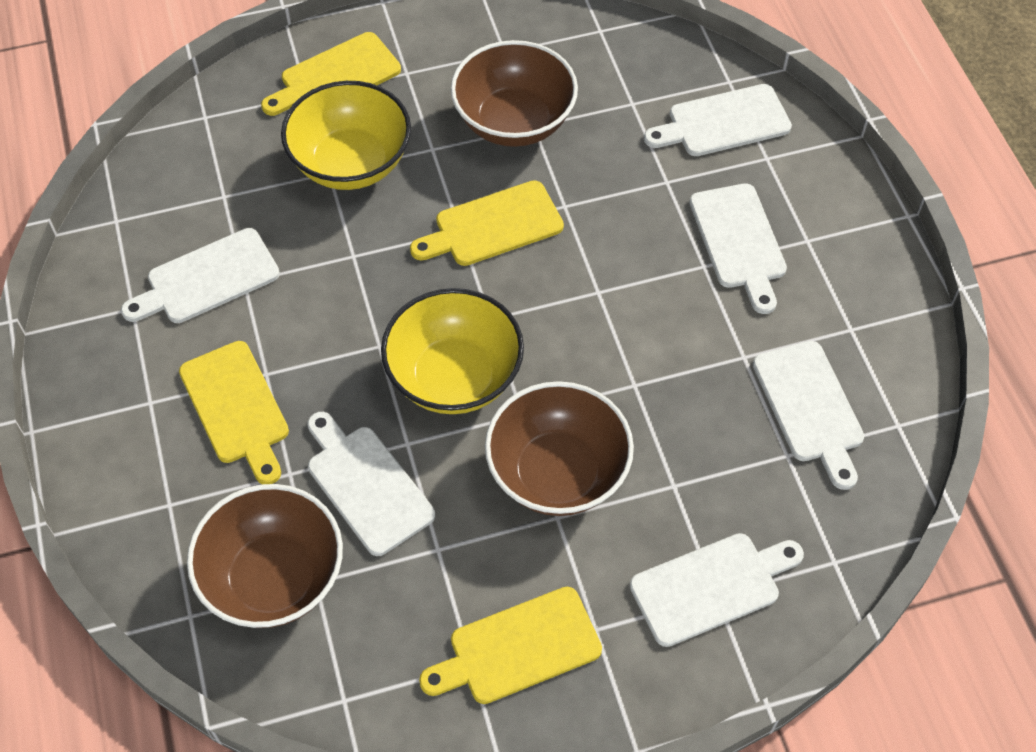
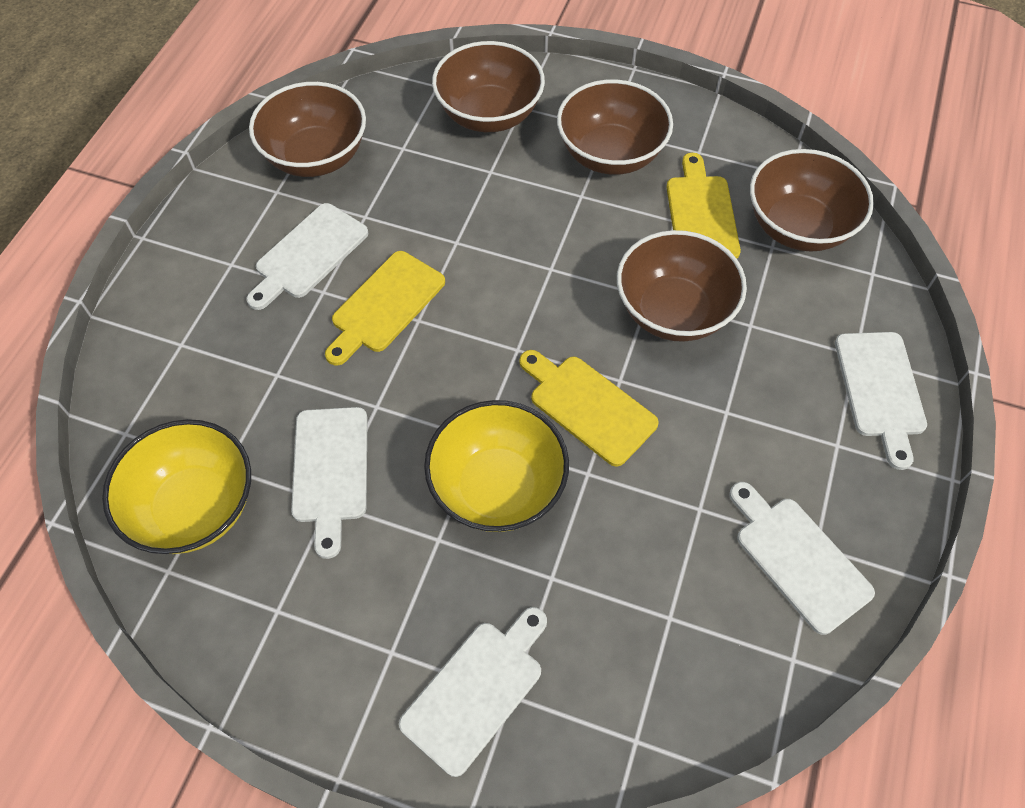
brown bowl: [187,484,343,628] [451,40,578,147] [485,381,634,516] = 3 -> [249,82,366,177] [432,41,545,132] [557,79,673,175] [617,230,747,342] [750,149,874,252] = 5
white cutting board: [121,228,280,323] [308,412,435,556] [630,533,804,647] [644,84,792,156] [690,183,787,314] [753,341,864,490] = 6 -> [246,203,368,310] [291,407,368,559] [399,607,547,777] [729,482,875,635] [835,332,927,470] = 5
yellow cutting board: [179,341,289,484] [261,32,401,116] [410,180,564,266] [419,587,602,704] = 4 -> [325,251,445,365] [519,350,659,467] [666,153,741,258] = 3

